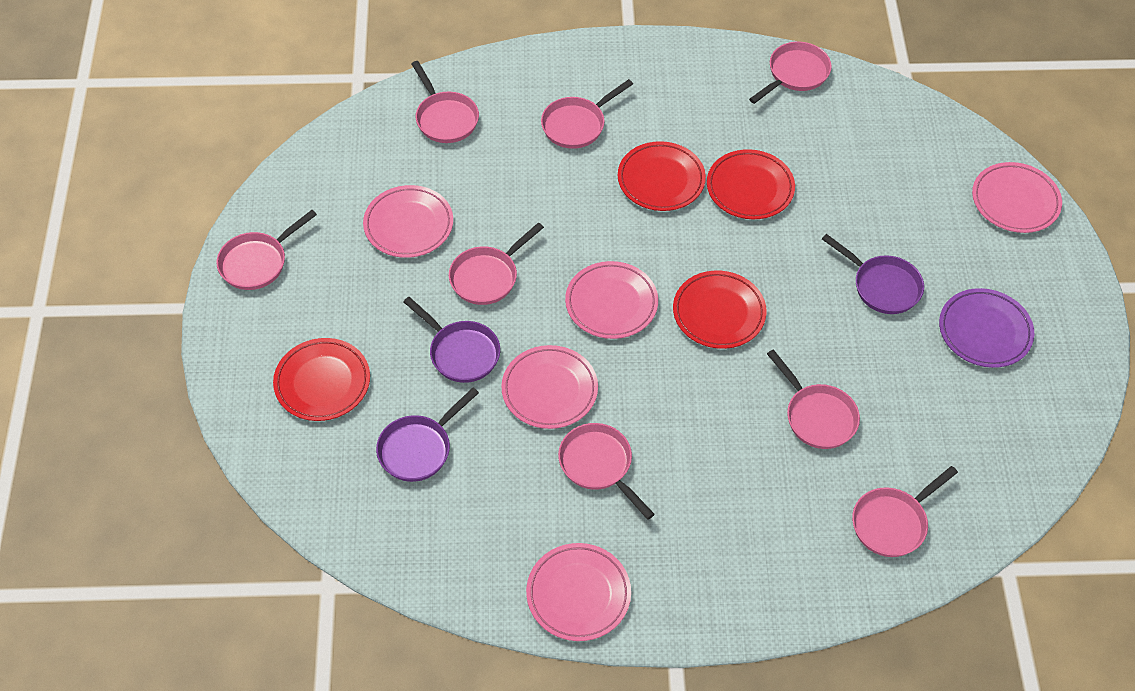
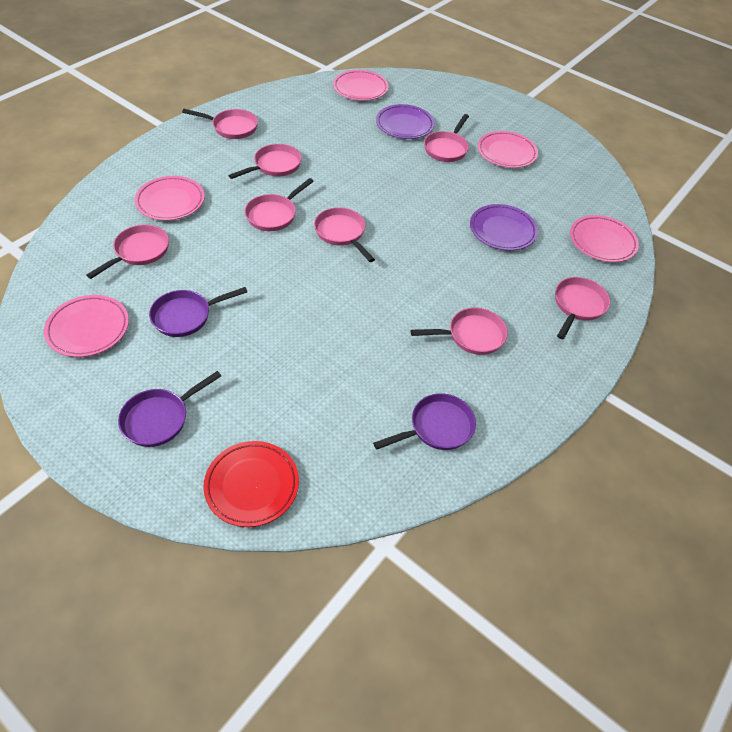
purple plate: [939,288,1034,368] = 1 -> [376,104,435,139] [470,204,538,251] = 2
red plate: [273,338,370,421] [618,141,706,211] [673,270,767,349] [707,149,795,219] = 4 -> [203,441,299,527] = 1

